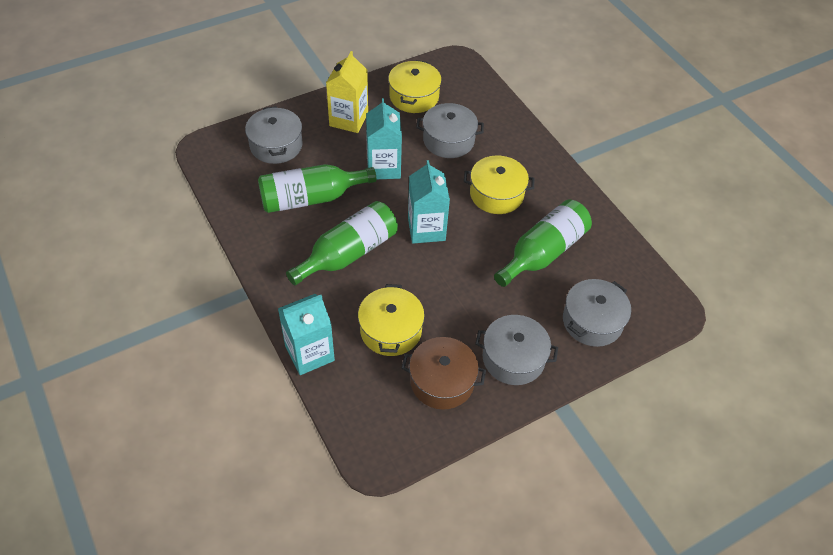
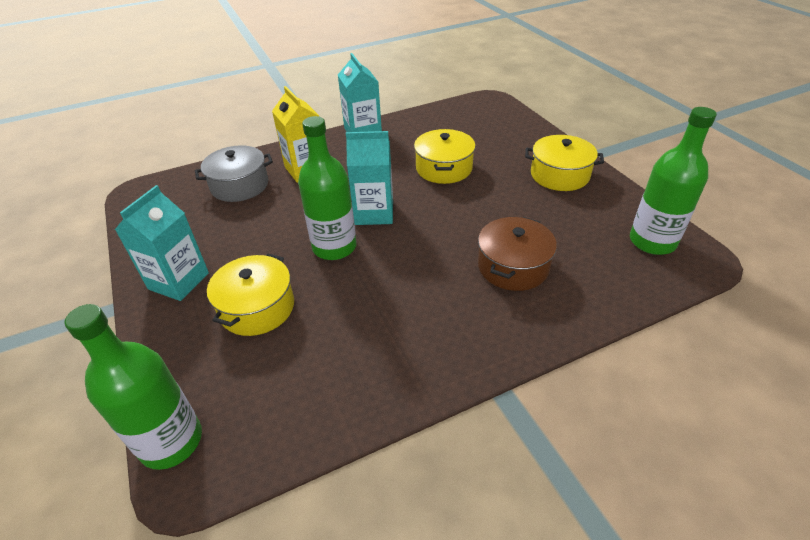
grey pot: [245,106,303,164] [416,103,484,158] [475,315,558,385] [563,279,631,347] = 4 -> [195,145,273,202] = 1

